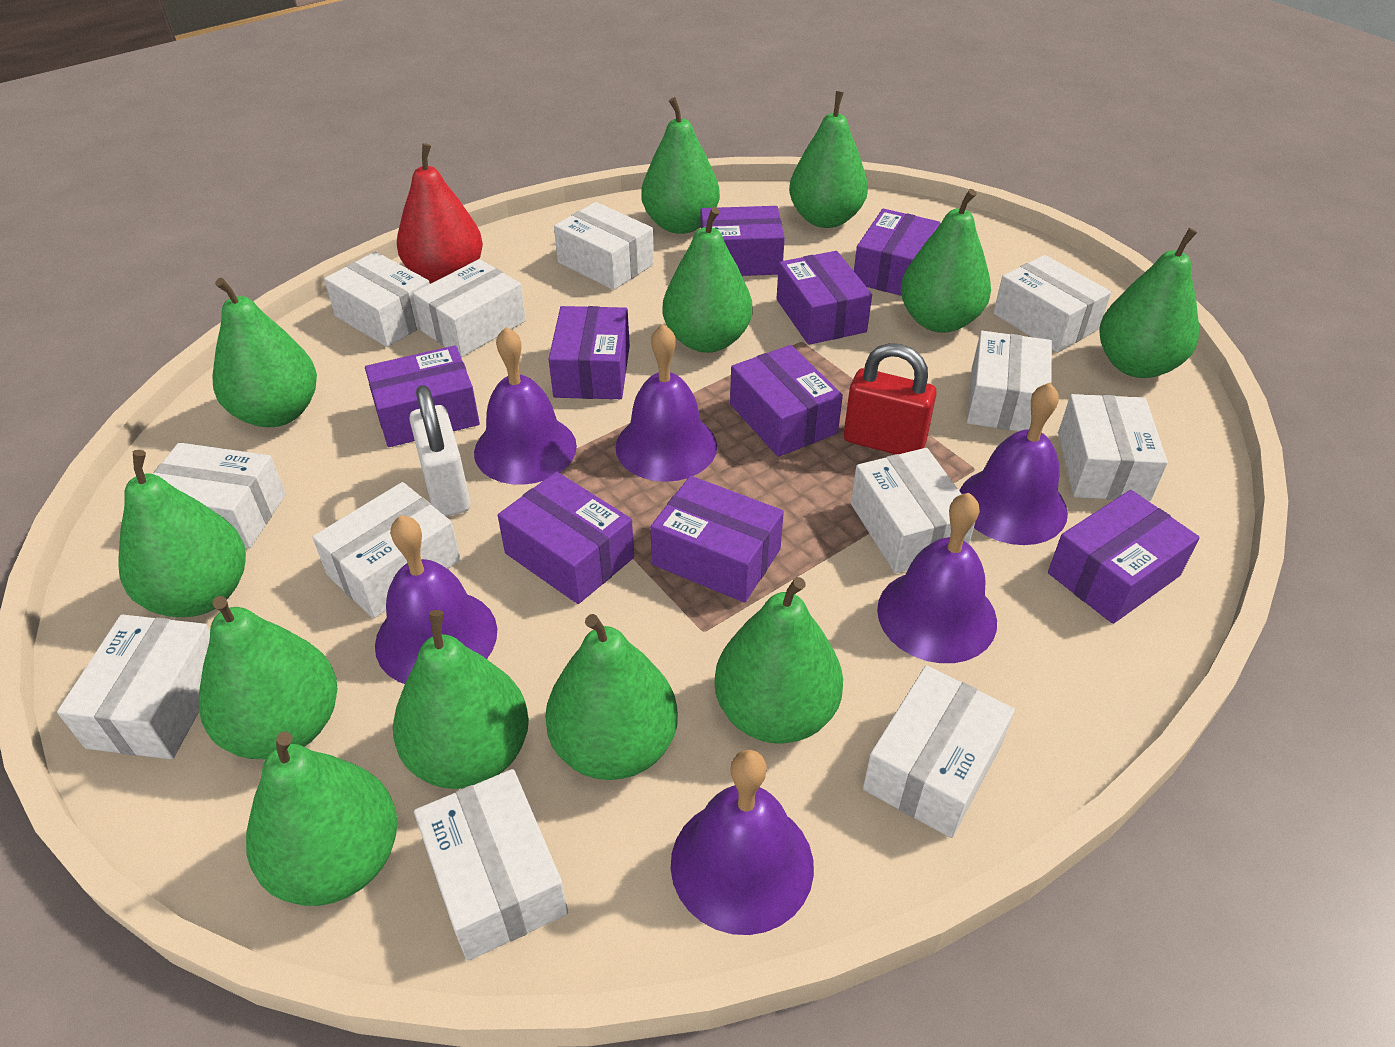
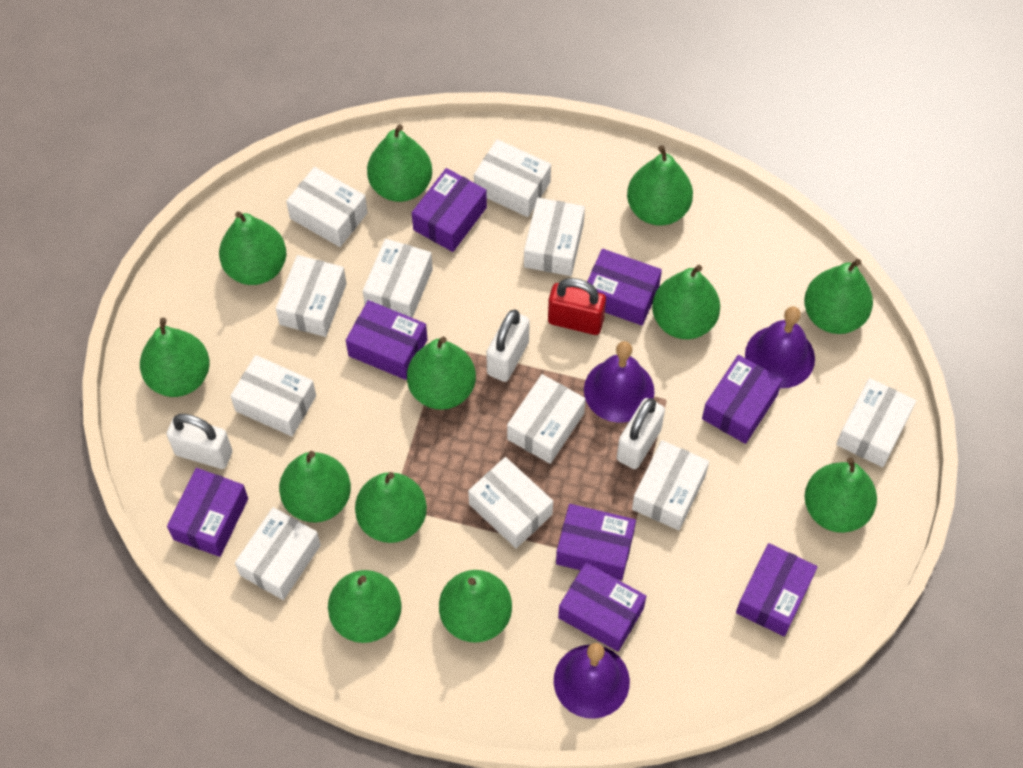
purple bell: [375,515,497,684] [474,327,577,485] [616,324,717,482] [671,750,814,935] [877,493,997,663] [960,382,1068,545] = 6 -> [554,643,630,719] [584,341,654,423] [745,306,815,388] = 3
purple box: [365,346,480,447] [498,471,634,604] [548,306,630,399] [650,476,784,603] [701,206,785,276] [730,345,843,457] [776,251,872,345] [854,209,940,296] [1048,490,1200,624] = 9 -> [167,468,248,557] [346,300,428,380] [412,168,487,252] [556,504,636,580] [558,562,646,651] [587,249,662,326] [702,355,782,444] [736,543,817,636] = 8
red pear: [397,143,483,284] = 1 -> none = 0
white box: [57,614,210,759] [153,443,286,549] [312,482,461,618] [324,252,430,347] [413,259,526,357] [414,769,568,961] [554,202,654,290] [851,448,976,573] [863,666,1015,838] [967,331,1052,431] [993,255,1111,353] [1058,394,1168,501] = 12 -> [231,355,316,436] [235,507,321,600] [276,255,347,337] [286,167,368,247] [363,239,433,318] [468,457,553,548] [474,139,551,217] [507,374,586,464] [524,198,585,276] [632,440,709,530] [836,378,916,467] = 11
white padlock: [409,385,471,516] = 1 -> [167,414,232,469] [486,309,530,382] [617,398,665,469] = 3

